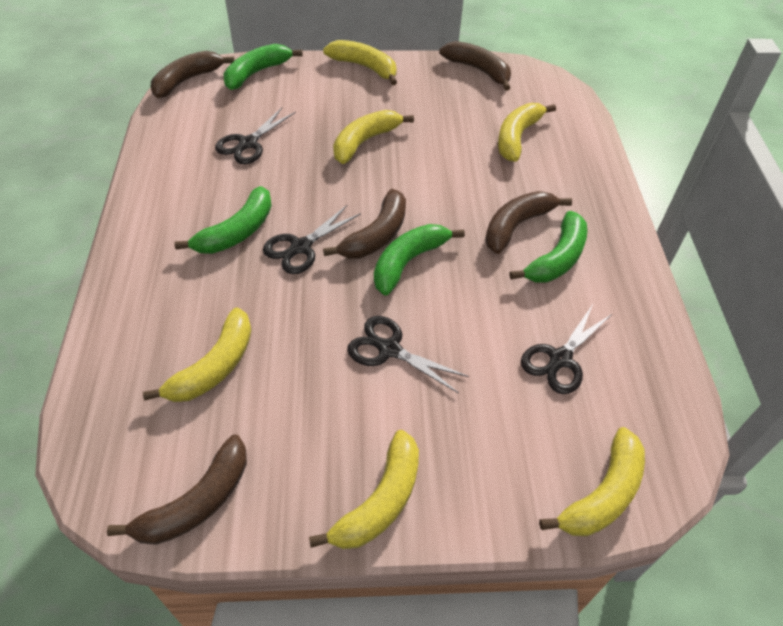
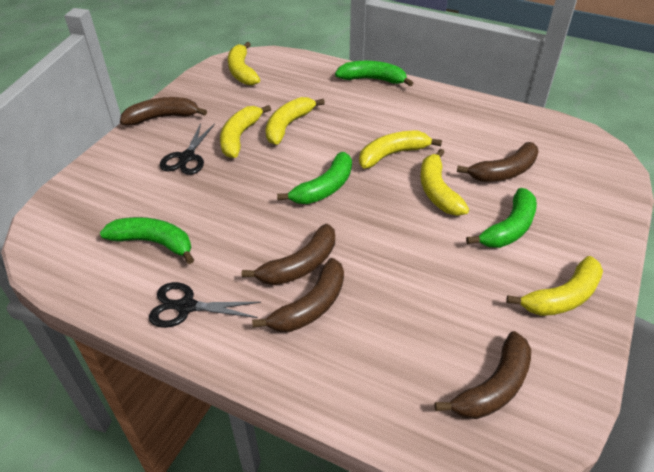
black scissors: [215,107,296,164] [263,204,361,274] [347,316,469,394] [521,304,612,394] = 4 -> [149,282,261,328] [160,123,215,175] = 2

